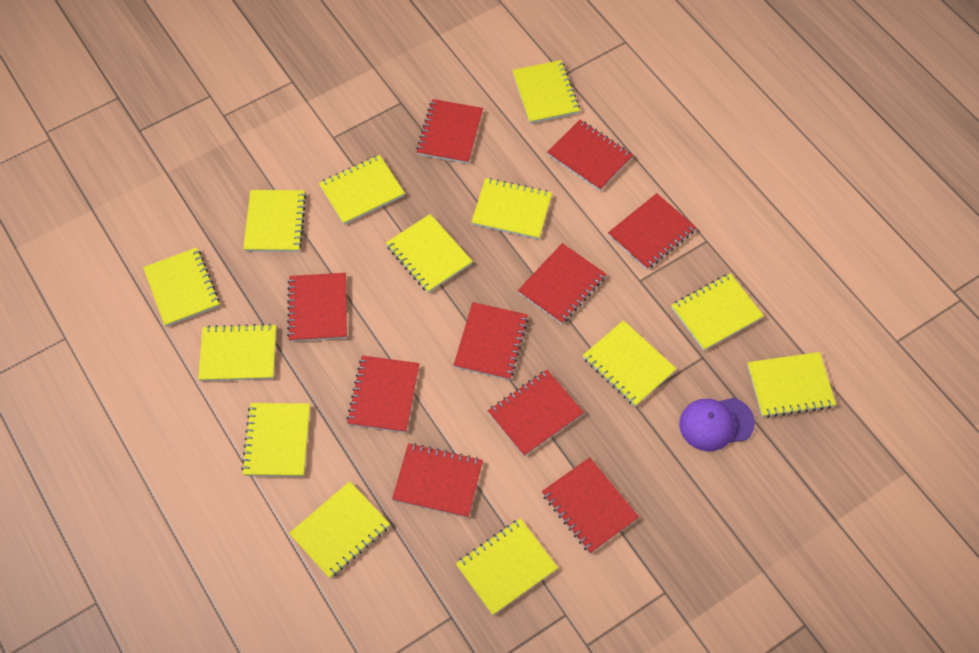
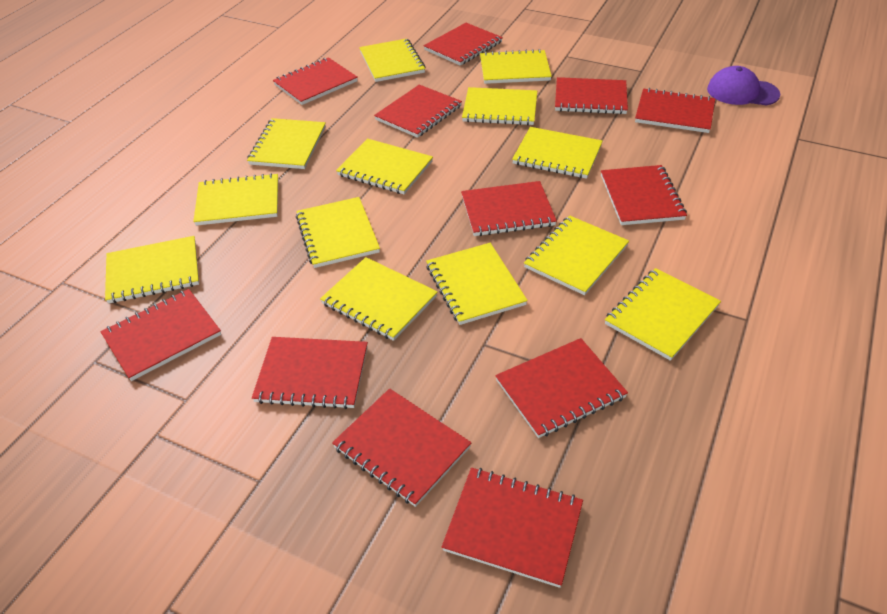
red notebook: [287,273,347,342] [347,355,419,433] [392,443,483,518] [416,99,483,164] [454,302,528,380] [488,370,584,456] [518,243,606,324] [542,457,639,554] [547,120,633,191] [608,193,696,270] = 10 -> [101,289,221,381] [252,337,368,409] [273,57,358,105] [332,388,471,507] [374,85,462,138] [424,23,503,66] [442,468,583,588] [461,181,557,236] [495,338,628,438] [555,77,628,114] [601,165,687,225] [635,88,715,133] = 12

